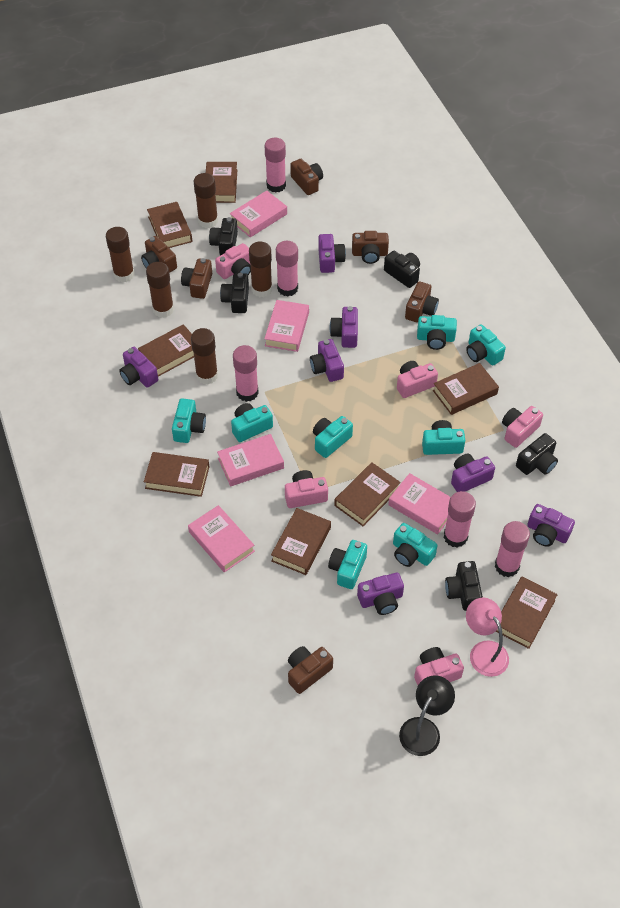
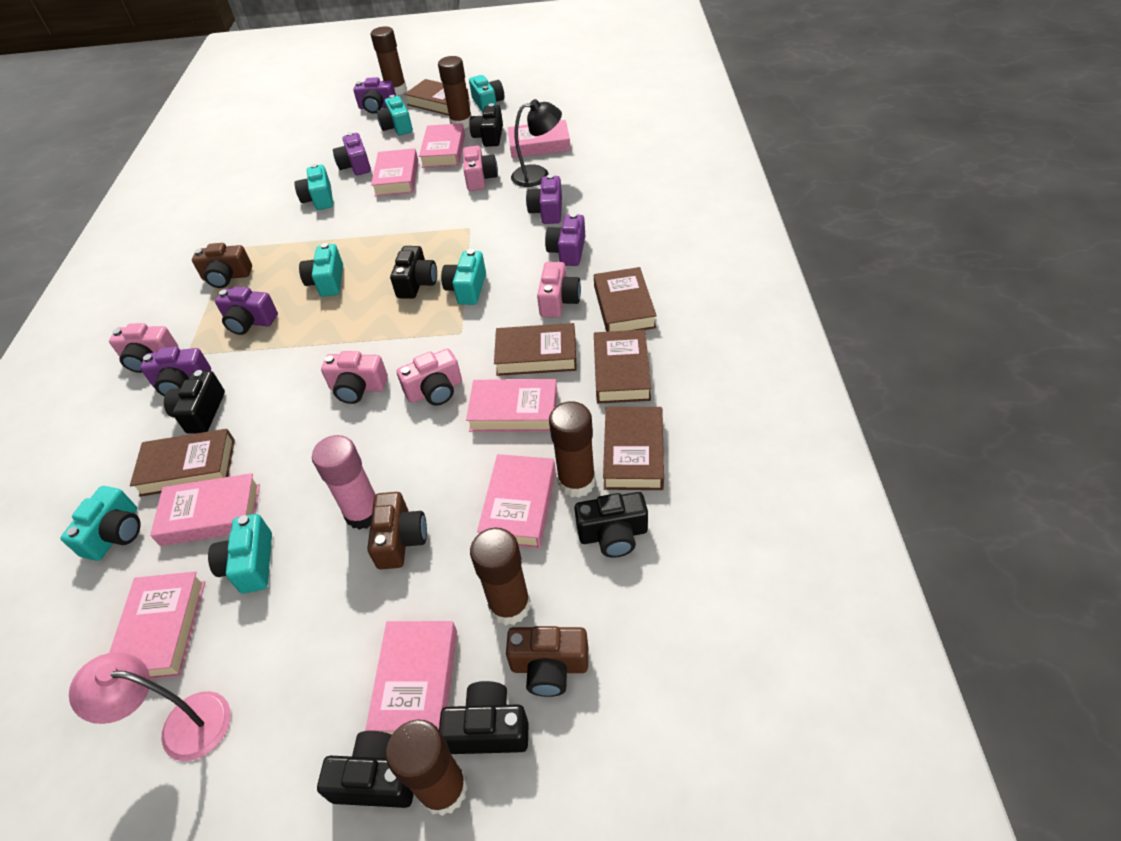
black camera: [209,217,238,255] [220,273,249,313] [384,251,420,288] [445,561,483,611] [516,433,558,475] = 5 -> [164,370,225,434] [317,731,414,808] [390,246,437,299] [439,681,529,754] [469,103,503,147] [574,492,648,558] = 6
brown book: [138,324,194,377] [144,452,210,497] [147,202,192,248] [206,162,237,203] [271,508,331,575] [334,462,401,526] [433,363,499,415] [496,577,558,649] = 8 -> [130,429,235,497] [405,79,469,115] [494,323,577,376] [594,267,657,332] [594,330,651,404] [603,407,664,490] = 6
brown camera: [141,236,177,273] [181,258,212,299] [288,646,333,694] [290,159,323,195] [352,231,389,264] [405,281,439,322] = 6 -> [192,243,252,288] [367,492,427,569] [506,626,588,697] = 3
pink book: [188,505,255,572] [217,434,284,486] [230,190,287,237] [264,300,309,352] [388,473,451,534] = 5 -> [109,571,205,679] [150,473,260,546] [365,621,457,735] [371,148,418,197] [419,123,465,168] [466,379,558,432] [477,454,556,549] [508,120,571,158] = 8
pink glue stick: [233,345,259,402] [265,138,286,193] [276,241,298,296] [444,491,476,548] [495,521,530,577] = 5 -> [312,435,376,530] = 1
purple camera: [119,347,158,388] [310,339,344,382] [318,234,346,273] [330,306,358,348] [357,572,404,615] [451,454,495,492] [527,504,575,547] = 7 -> [140,347,211,396] [215,286,278,335] [333,132,371,175] [353,77,396,114] [526,174,562,224] [545,213,585,266] = 6
turquoise camera: [172,398,206,443] [231,403,273,442] [313,416,353,458] [328,540,367,589] [393,523,438,567] [417,315,457,350] [422,420,465,455] [466,325,506,365] = 8 -> [61,486,141,561] [208,514,272,593] [294,164,333,210] [299,243,343,297] [376,95,413,135] [441,249,486,305] [469,75,504,113] = 7

